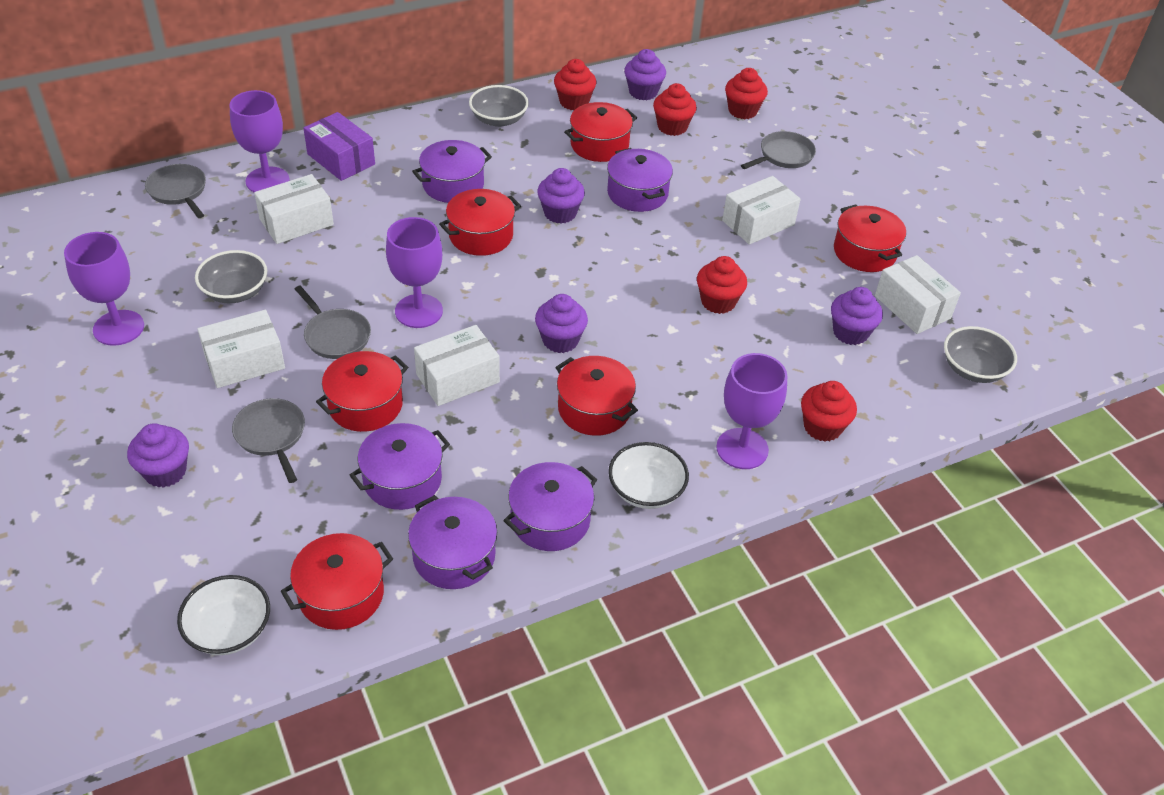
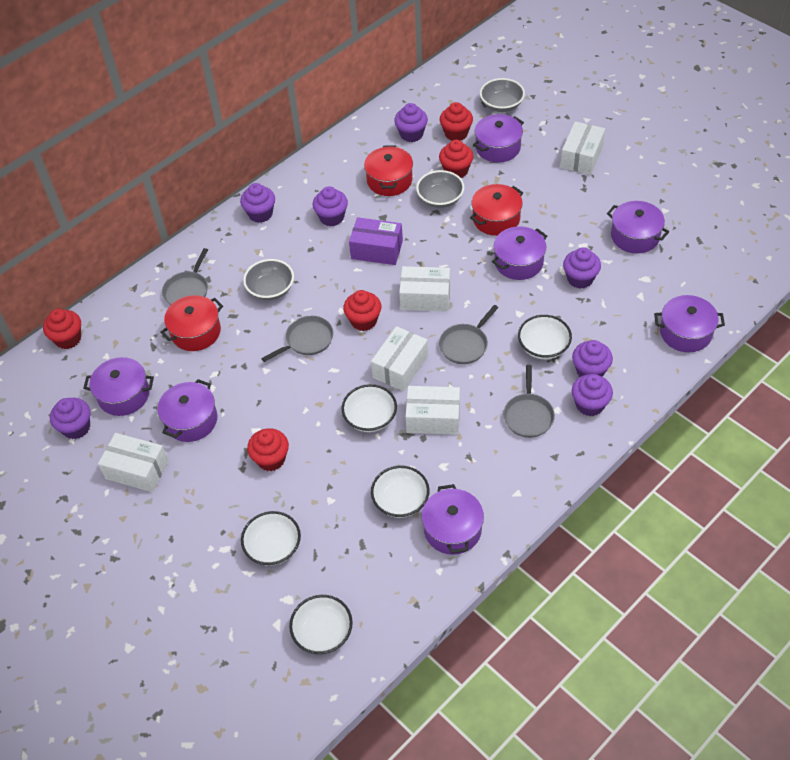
purple cupcake: [127,423,189,488] [535,294,588,353] [537,168,585,224] [624,49,666,100] [831,287,883,345] = 5 -> [50,398,90,439] [240,183,275,223] [313,186,348,226] [394,103,428,142] [563,248,601,289] [572,340,613,377] [572,374,613,416] = 7
purple goblet: [64,232,144,346] [230,90,290,192] [386,217,443,328] [716,353,787,469] = 4 -> none = 0
purple pot: [350,423,450,510] [408,495,497,589] [412,140,492,203] [503,462,597,551] [607,148,673,212] = 5 -> [83,357,154,416] [157,379,217,442] [421,484,484,555] [473,114,524,163] [492,226,547,280] [607,201,669,254] [654,295,725,352] = 7
red pot: [281,533,393,630] [316,351,408,432] [439,189,521,256] [555,356,638,436] [564,102,637,162] [834,204,906,272] = 6 -> [161,295,223,351] [364,145,413,196] [470,184,523,236] = 3
white bowl: [177,575,270,655] [608,442,689,509] = 2 -> [241,511,301,566] [289,595,353,654] [341,384,397,432] [371,466,430,518] [518,315,572,359] = 5

